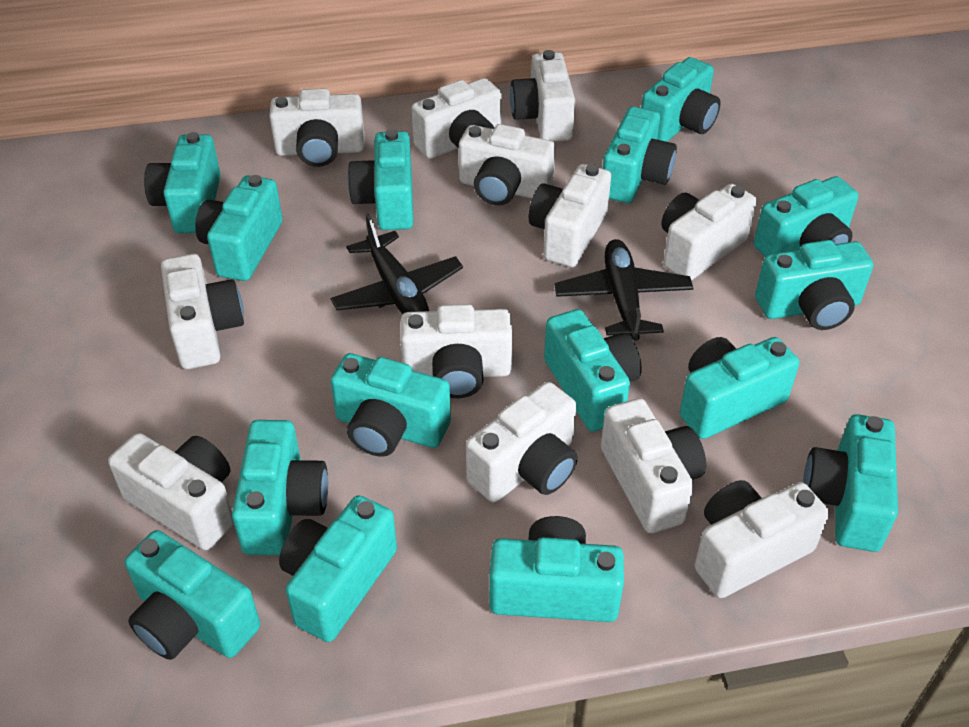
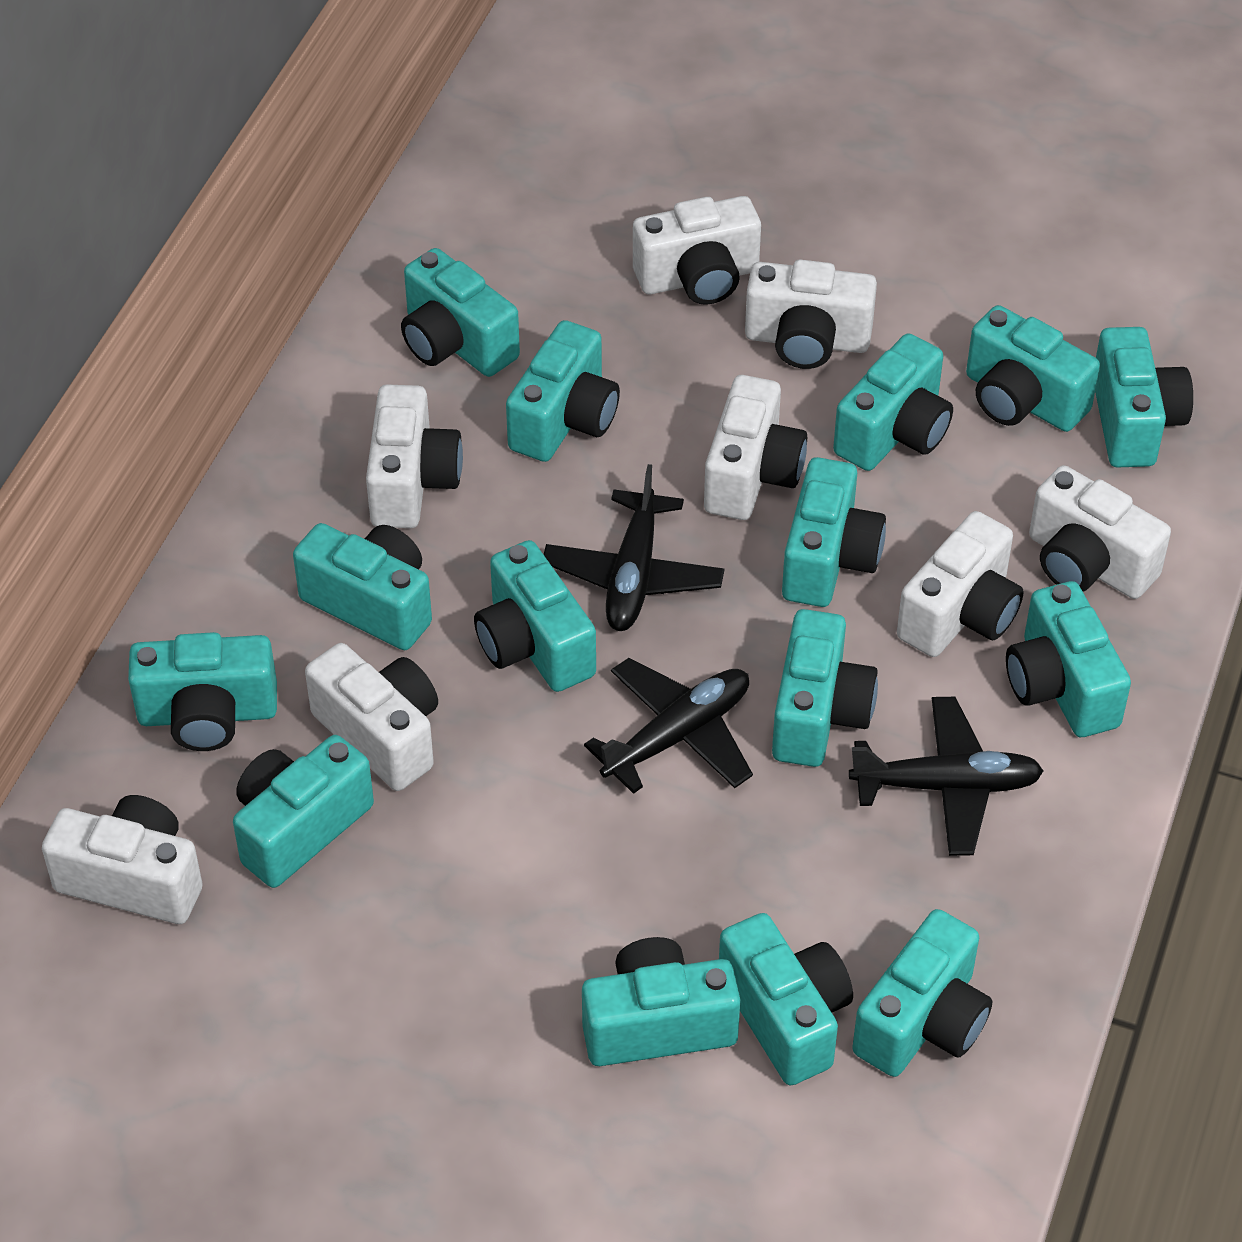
black plane: [330,214,463,314] [554,239,693,341] = 2 -> [543,464,725,631] [584,658,753,794] [849,697,1044,856] = 3
white camera: [108,433,234,550] [161,254,244,369] [269,88,364,167] [400,304,512,398] [412,78,502,159] [459,124,555,205] [466,382,578,502] [510,50,575,142] [529,164,611,267] [601,398,706,533] [661,183,757,280] [694,480,829,598] = 12 -> [42,795,203,924] [305,643,438,791] [366,384,463,528] [633,196,761,305] [704,375,807,520] [745,260,877,369] [897,511,1024,657] [1029,465,1171,599] = 8

